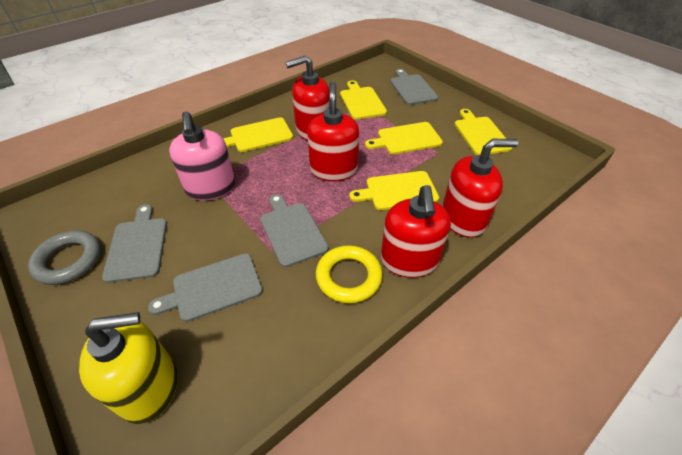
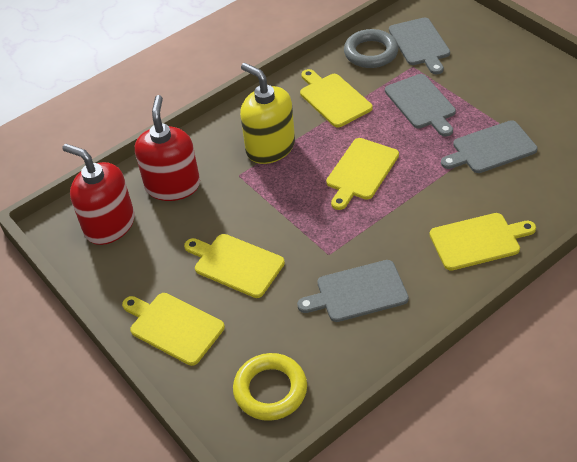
pink soap dispenser: [169,111,235,201] = 1 -> none = 0
red soap dispenser: [285,55,329,140] [307,82,359,181] [381,185,451,278] [442,139,518,237] = 4 -> [62,144,135,245] [135,95,200,201] = 2

